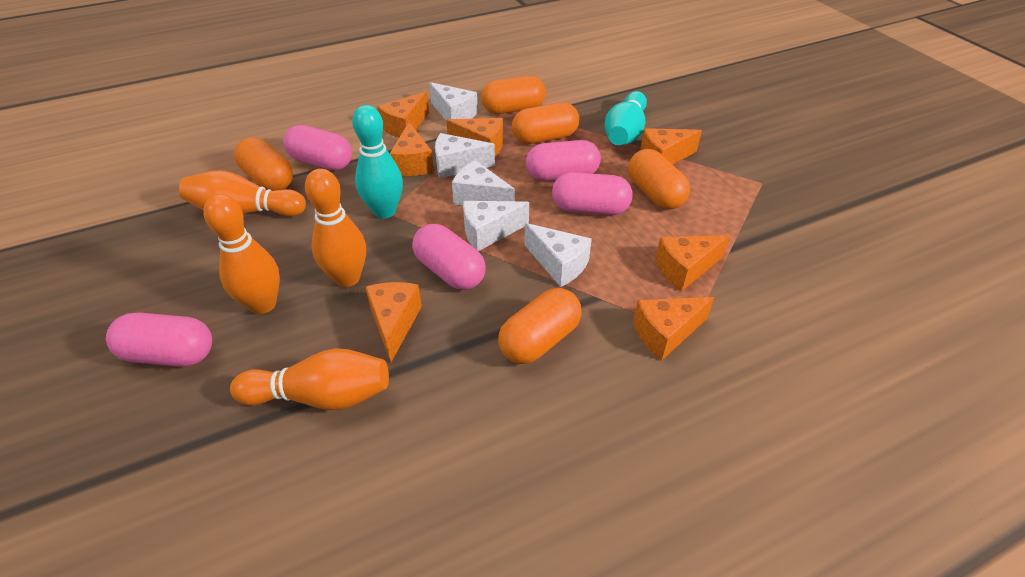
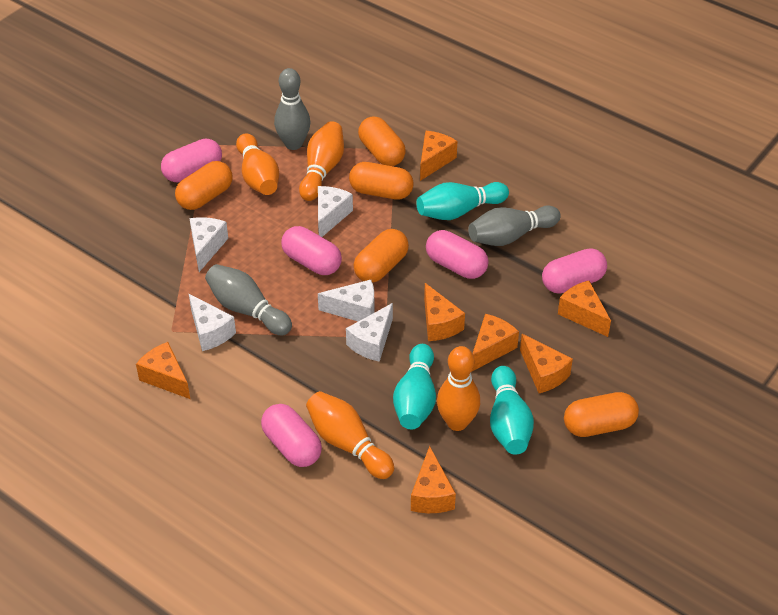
grey bowling pin: none = 0 -> [205,264,292,335] [274,68,310,150] [468,206,561,246] = 3
turquoise bowling pin: [352,105,403,218] [605,91,647,145] = 2 -> [393,344,436,429] [416,182,509,220] [490,366,534,455] = 3

